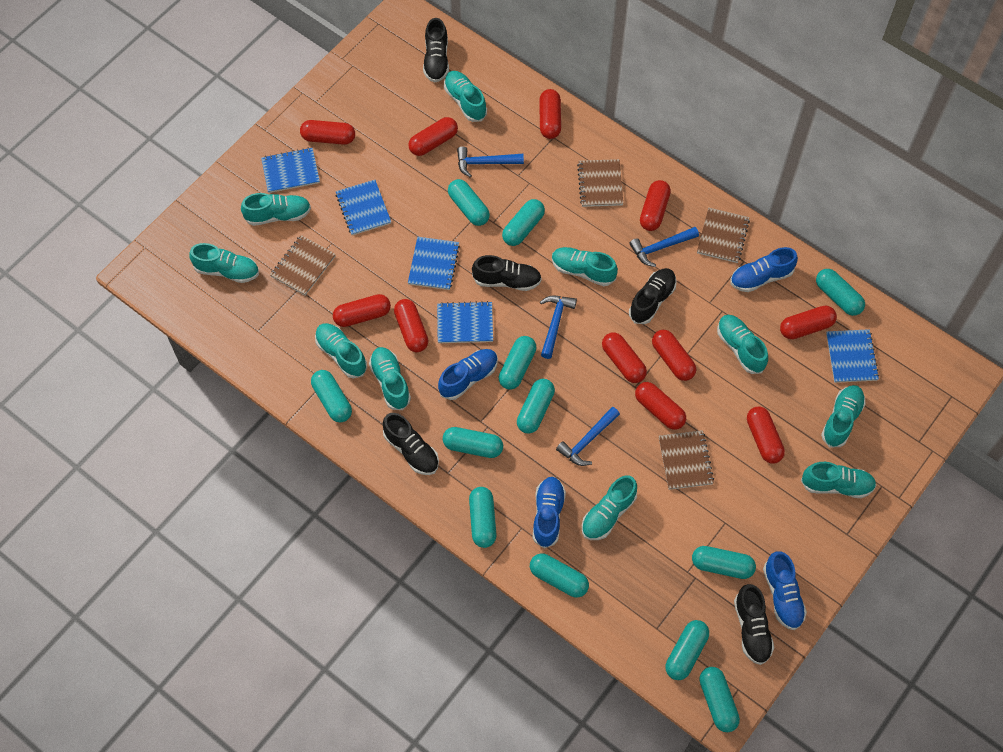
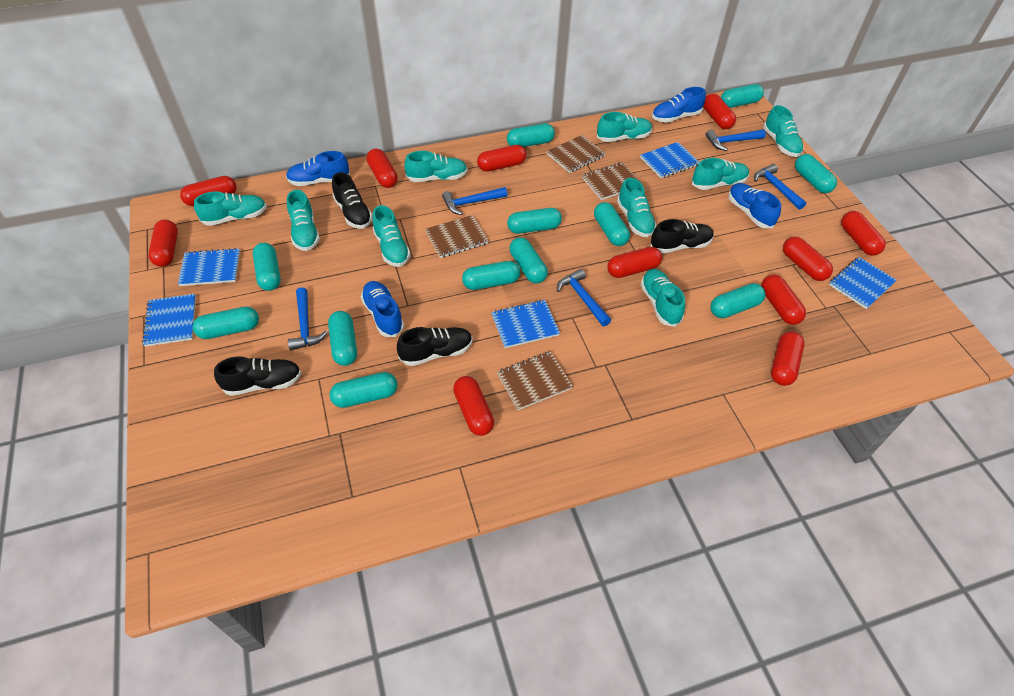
black shoe: [383,413,439,475] [423,18,449,82] [472,255,542,291] [629,268,677,324] [734,584,774,665] = 5 -> [214,356,302,396] [332,172,373,229] [397,327,473,366] [650,219,714,253] = 4
blue hammer: [457,146,524,178] [540,296,577,359] [556,407,620,466] [629,227,699,267] = 4 -> [288,287,327,350] [442,187,507,215] [557,269,611,326] [706,129,766,151] [754,164,806,210] = 5
turquoise shoe: [189,243,259,283] [241,193,311,226] [315,323,367,378] [369,347,411,410] [444,71,487,122] [552,247,618,286] [582,475,637,540] [717,315,768,374] [801,462,876,498] [821,385,866,447] = 10 -> [194,191,267,226] [287,190,320,251] [372,205,411,267] [404,151,468,182] [597,112,652,142] [617,178,657,237] [640,269,685,327] [692,158,749,190] [763,105,804,157] = 9

